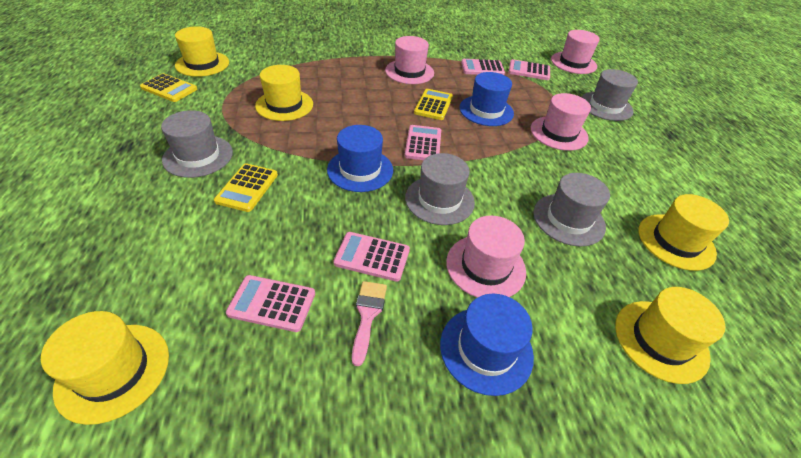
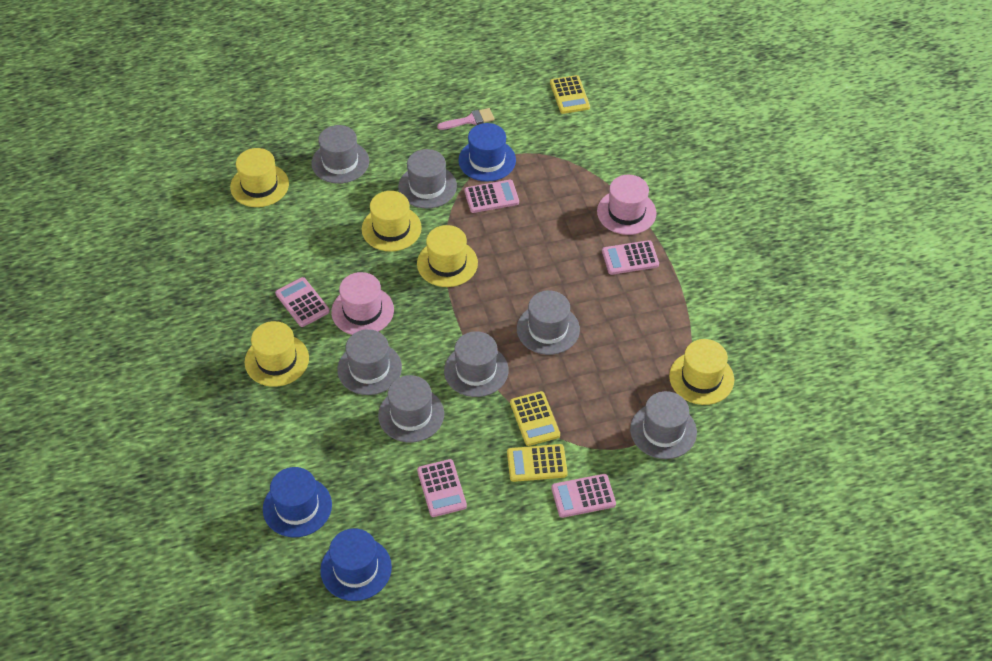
grey hat: [161,110,233,178] [405,153,475,225] [533,173,610,247] [581,69,638,121] = 4 -> [311,125,369,184] [337,329,402,395] [378,375,444,442] [398,149,457,208] [444,331,509,397] [517,290,580,355] [630,391,697,459] = 7
pink hat: [385,36,434,84] [446,216,526,298] [531,93,591,151] [551,30,600,74] = 4 -> [331,272,394,335] [597,175,656,235] = 2

